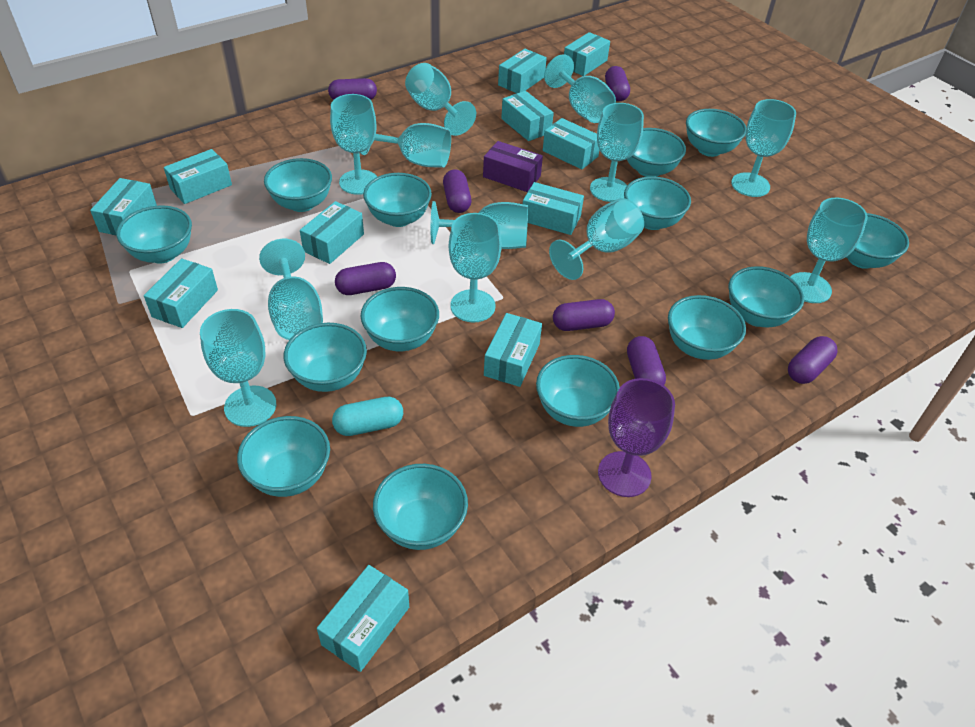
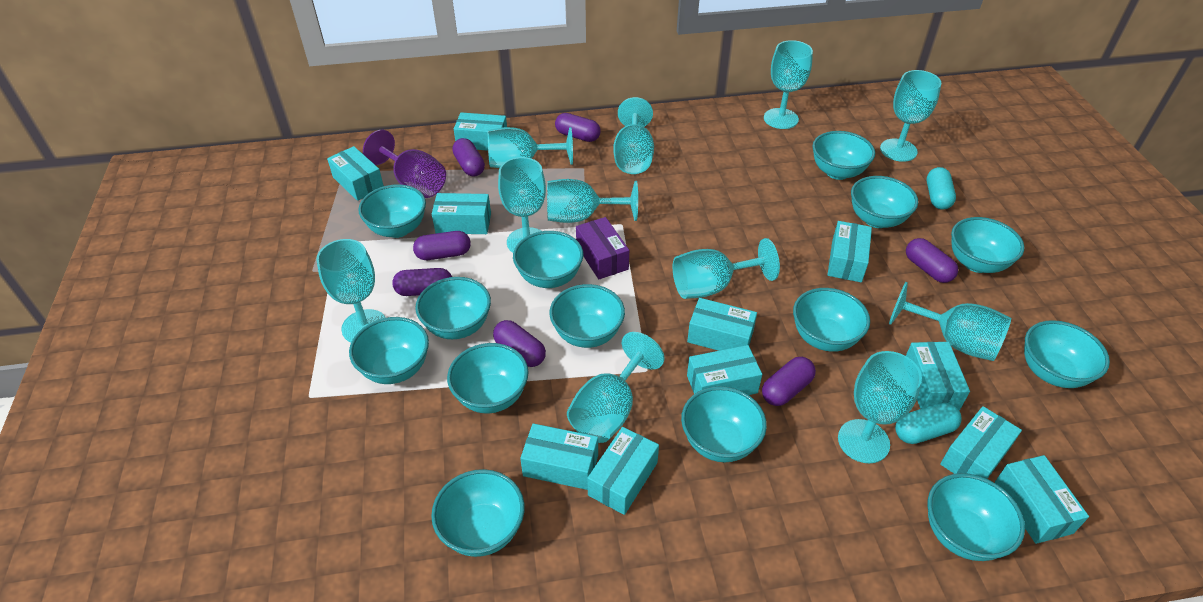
turquoise capsule: [332,397,403,436] = 1 -> [895,402,962,444] [927,167,956,210] = 2
turquoise goblet: [200,309,276,427] [259,239,323,340] [330,94,377,195] [360,123,451,167] [405,63,476,136] [430,201,528,249] [449,213,502,323] [544,54,616,123] [549,198,644,280] [590,103,644,202] [731,99,796,197] [791,198,868,303] = 12 -> [317,239,386,342] [488,127,573,168] [498,157,546,253] [547,179,638,223] [567,332,665,443] [613,97,654,174] [673,238,780,299] [764,40,813,129] [838,351,922,464] [880,70,941,162] [889,282,1011,361] = 11

